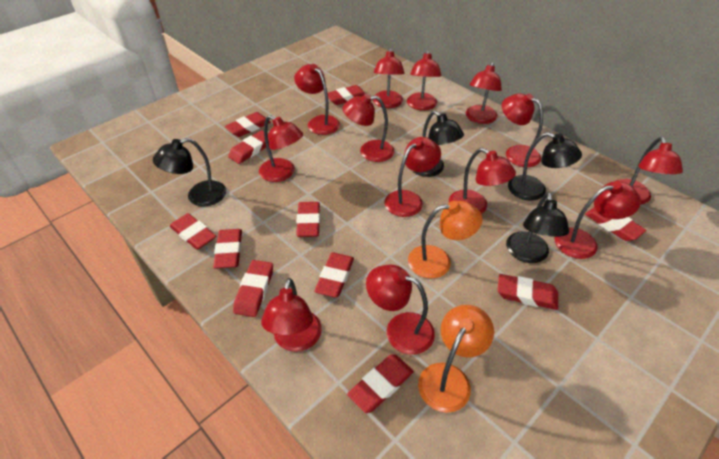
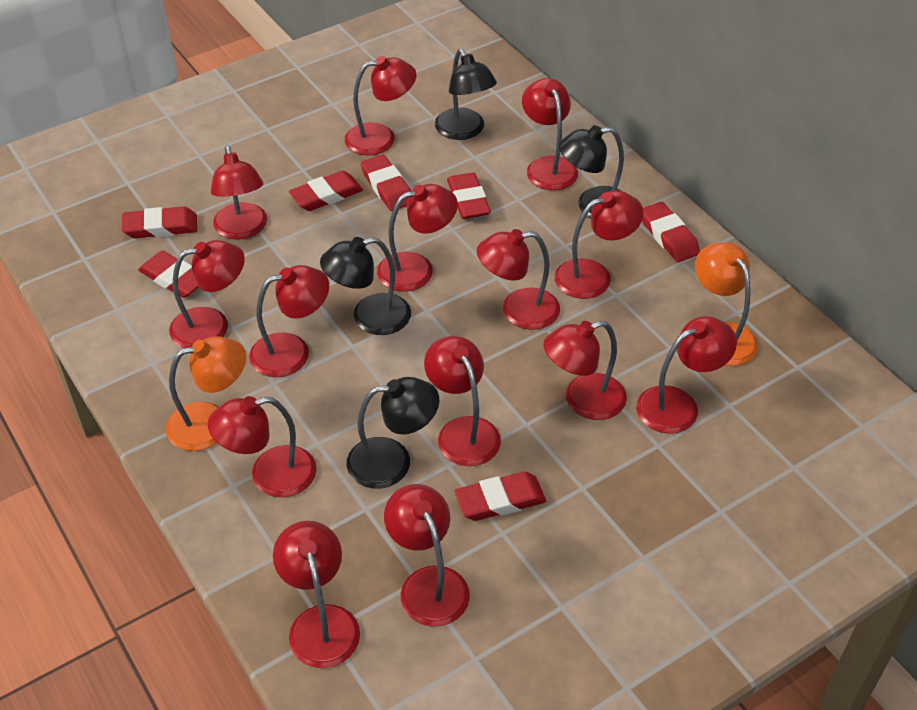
red eraser: [170,213,216,250] [213,229,242,268] [225,112,271,137] [228,130,269,164] [233,260,273,317] [296,202,320,237] [314,253,354,298] [327,85,365,105] [347,354,414,413] [498,274,558,310] [585,207,646,241] = 11 -> [122,206,197,239] [138,251,198,298] [289,171,363,211] [361,155,411,211] [447,172,491,219] [454,472,546,521] [642,202,700,262] = 7
red lamp: [259,115,303,182] [261,278,322,352] [294,64,340,135] [343,93,395,162] [366,265,435,355] [373,48,405,108] [384,137,441,217] [407,50,441,111] [449,148,516,214] [466,62,502,124] [502,93,543,167] [555,181,641,259] [616,137,683,205] = 13 -> [169,240,245,348] [208,396,317,497] [211,145,267,240] [249,265,329,377] [273,521,360,668] [345,56,417,156] [377,184,458,292] [384,484,470,627] [424,336,501,466] [477,229,560,330] [522,78,578,190] [543,321,627,420] [555,190,644,299] [636,316,737,434] = 14

